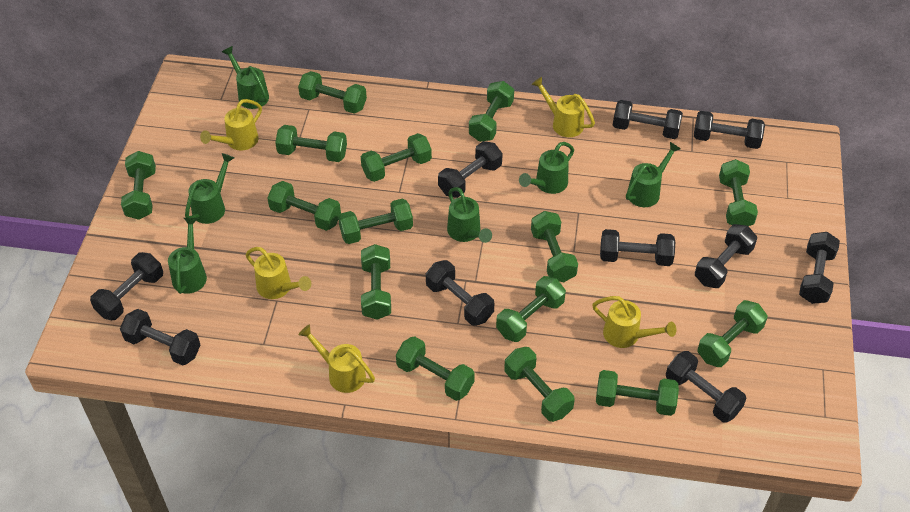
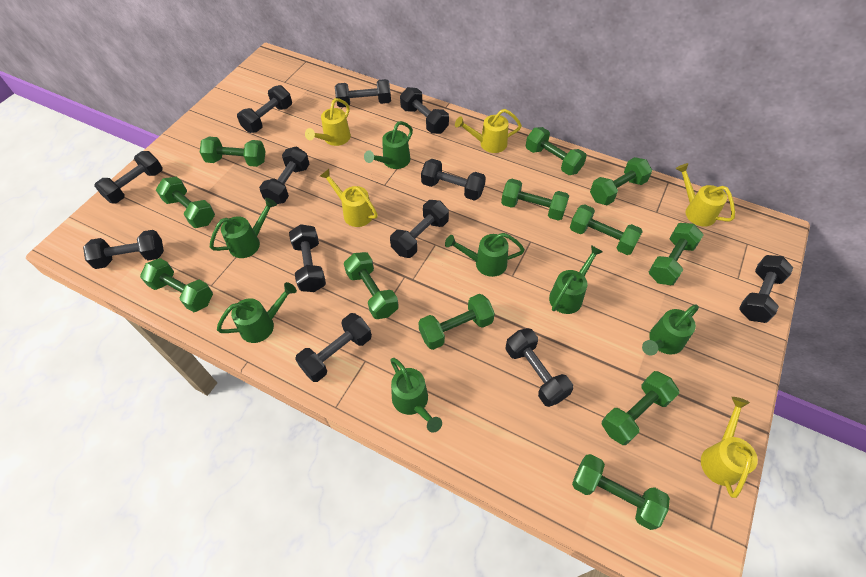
black dumbbell: [90,252,163,320] [120,309,200,365] [426,260,494,326] [438,141,503,198] [600,229,675,266] [613,100,683,139] [666,351,747,423] [694,111,765,149] [695,224,757,288] [799,232,840,304] = 10 -> [83,230,164,269] [94,151,163,203] [237,85,292,133] [259,146,309,204] [289,224,326,292] [295,313,372,382] [335,79,391,107] [390,200,449,258] [400,87,449,134] [421,159,486,201] [506,328,573,407] [739,255,793,323] = 12
green dumbbell: [121,151,156,220] [267,181,341,231] [275,125,347,162] [298,71,367,114] [338,198,413,244] [361,133,432,182] [361,244,391,320] [396,336,475,401] [469,81,514,142] [496,276,566,342] [504,347,575,422] [531,211,578,282] [596,370,679,416] [697,300,768,367] [719,159,758,226] = 15 -> [140,258,213,312] [156,177,215,228] [200,137,266,167] [344,252,399,319] [418,294,495,350] [501,179,569,221] [526,127,587,175] [570,204,643,255] [572,454,670,530] [590,157,652,205] [602,371,680,445] [649,223,703,285] = 12
green watering can: [168,218,207,294] [185,153,234,224] [222,46,269,109] [447,187,492,243] [519,142,574,194] [626,142,681,207] = 6 -> [210,198,277,258] [217,282,297,343] [364,121,413,169] [391,358,442,433] [445,233,525,277] [549,245,603,314] [642,305,699,356] = 7

